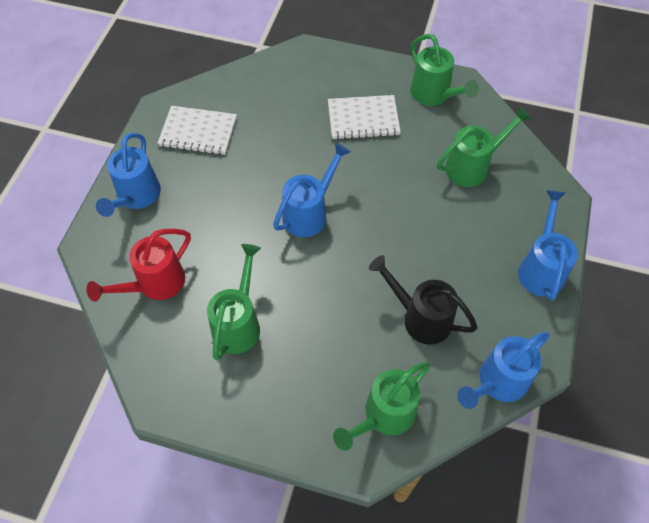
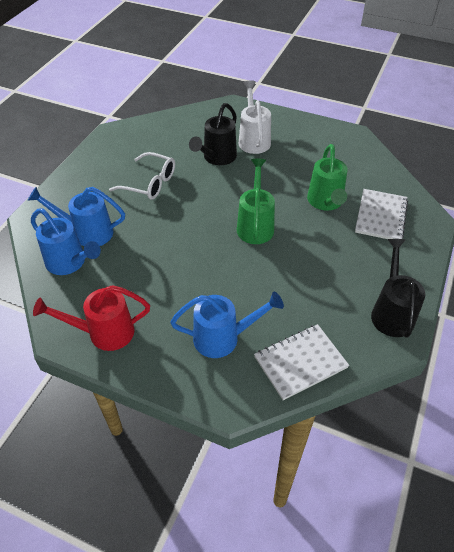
black watering can: [369,255,478,345] = 1 -> [189,103,237,165] [371,239,425,338] = 2
blue watering can: [96,133,161,217] [273,143,351,237] [458,332,550,409] [518,190,578,301] = 4 -> [28,187,125,246] [31,208,101,275] [170,292,284,358] = 3
green watering can: [207,244,261,361] [333,362,431,451] [410,34,479,106] [437,106,532,187] = 4 -> [237,158,275,244] [307,144,348,211] = 2
white glasses: none = 0 -> [109,152,175,200] = 1
white watering can: none = 0 -> [239,80,271,154] = 1

